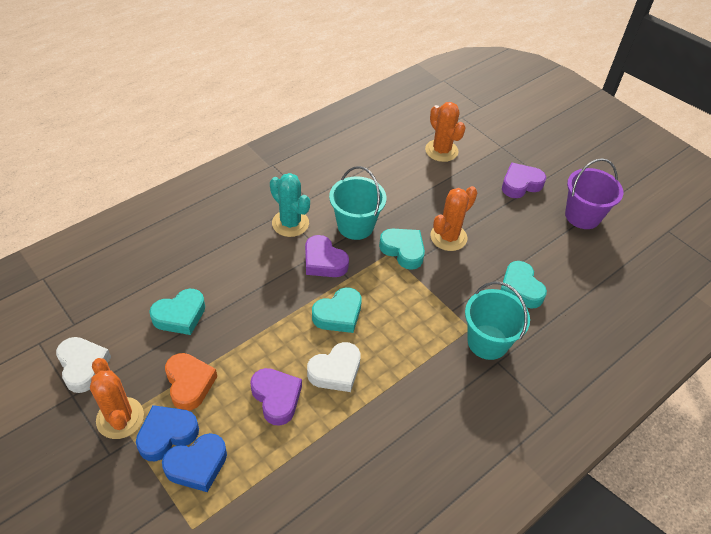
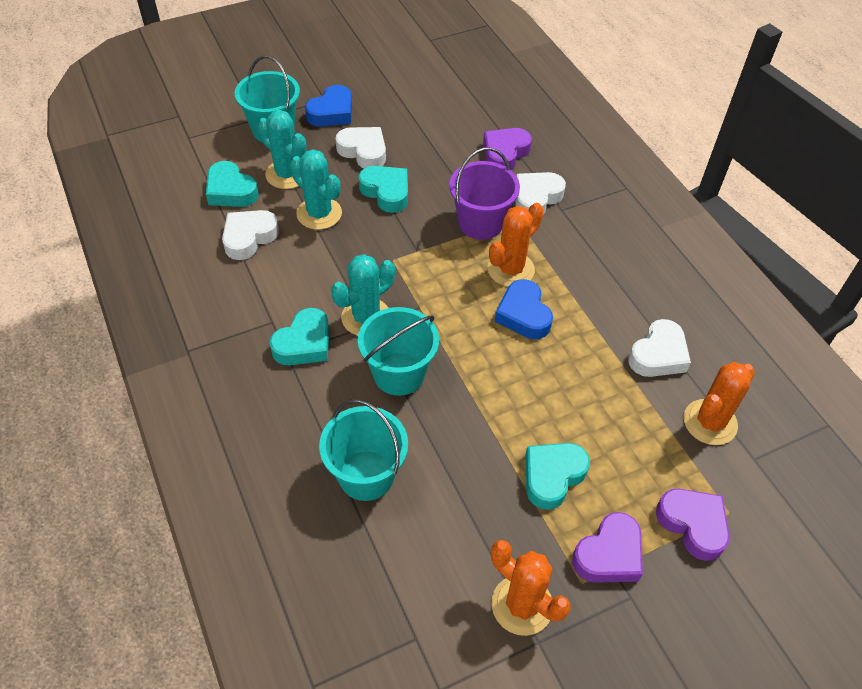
orange heart: [165,353,217,411] = 1 -> none = 0
turquoise bucket: [329,166,387,240] [465,281,530,360] = 2 -> [235,55,300,143] [319,399,408,501] [358,307,439,396] = 3
turquoise cactus: [270,173,310,237] = 1 -> [257,110,307,189] [290,149,342,230] [331,254,395,336] = 3
white heart: [56,337,111,393] [307,342,361,392] = 2 -> [222,210,279,260] [335,127,386,168] [515,172,566,214] [628,319,691,377] = 4

